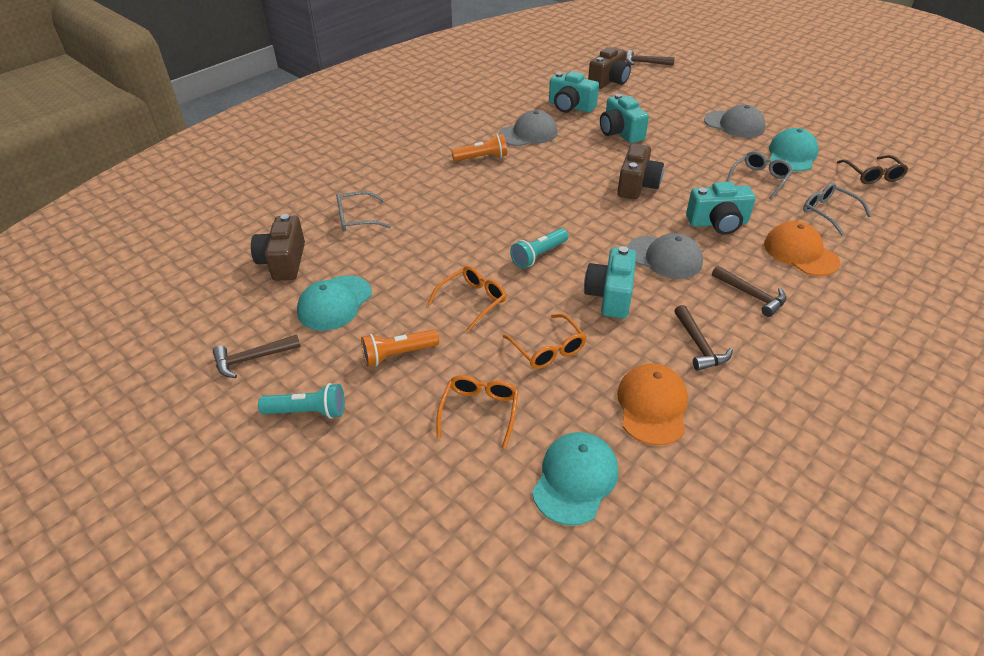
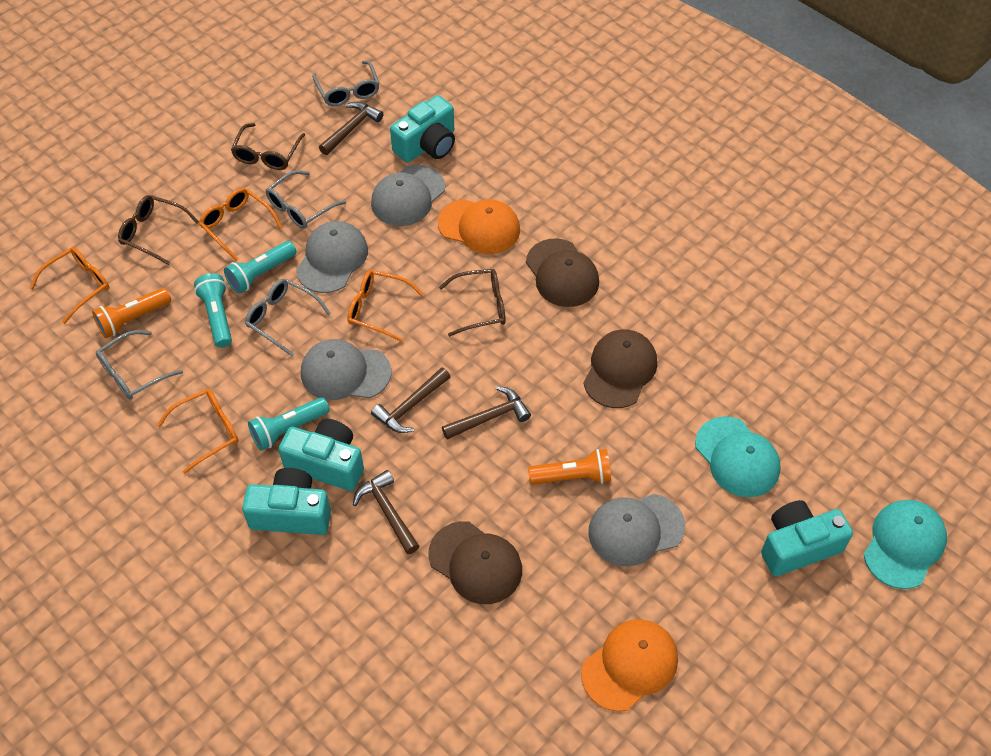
brown camera: [251,214,305,281] [588,47,631,89] [617,144,664,199] = 3 -> none = 0
brown cap: none = 0 -> [429,521,522,604] [526,238,599,307] [583,329,657,408] = 3
brown glasses: [837,155,908,184] = 1 -> [118,195,199,265] [231,123,305,170] [439,269,506,337] = 3
grey cap: [499,110,558,146] [627,233,703,279] [704,104,766,138] = 3 -> [296,221,368,293] [301,339,391,400] [371,165,445,226] [588,494,685,567] = 4
grey glasses: [336,191,391,232] [726,151,793,199] [803,183,871,236] = 3 -> [96,330,183,400] [245,279,331,356] [266,170,346,229] [312,61,380,106] = 4
orange glasses: [428,266,506,332] [436,375,519,449] [502,314,586,369] = 3 -> [30,247,109,324] [157,389,239,474] [199,188,283,261] [347,270,424,342] = 4
turquoise cap: [297,275,372,331] [532,432,618,526] [769,128,819,171] = 3 -> [695,416,781,497] [863,500,947,589] = 2
turquoise flashlight: [258,383,345,419] [510,228,568,268] = 2 -> [194,273,232,348] [224,241,296,294] [248,397,330,451] = 3

